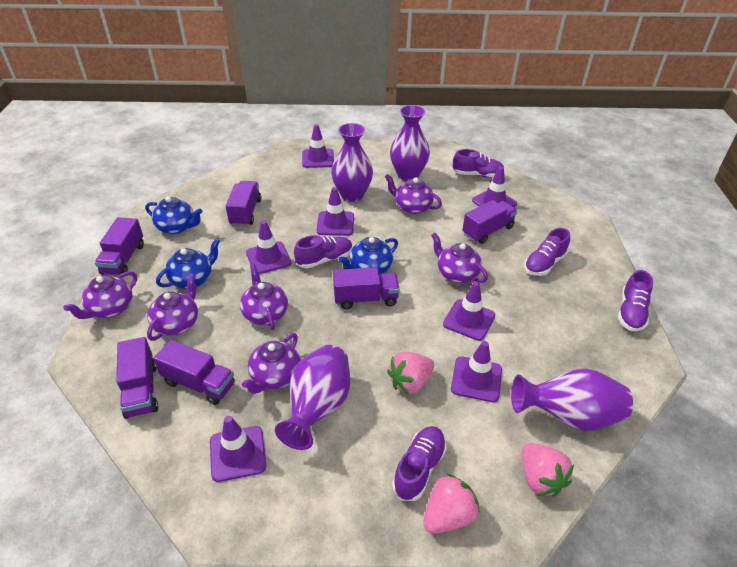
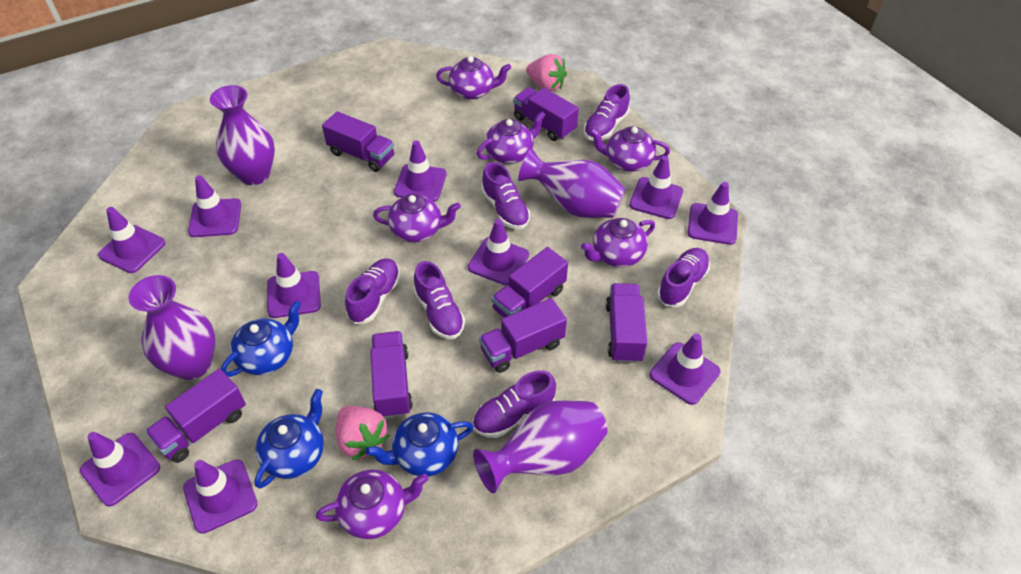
pink strawberry: [387,352,434,395] [423,474,480,534] [522,443,574,497] = 3 -> [336,406,390,460] [526,54,567,91] = 2
purple shoe: [294,235,353,269] [392,426,447,501] [452,149,505,177] [524,228,570,276] [618,270,653,331] = 5 -> [345,258,400,324] [413,261,465,339] [473,370,556,438] [481,162,530,229] [584,84,630,141] [657,248,710,307] = 6
purple traffic cone: [210,416,266,482] [246,220,292,274] [302,124,334,168] [317,187,354,236] [443,282,495,341] [451,341,502,402] [472,167,517,207] = 7 -> [80,432,160,506] [98,207,166,273] [183,459,257,534] [188,175,241,237] [267,253,321,318] [394,140,447,201] [468,219,529,286] [629,156,683,219] [650,333,720,405] [688,182,738,245] = 10
purple truck: [95,217,144,275] [117,337,158,419] [154,340,235,405] [226,181,261,226] [333,267,400,309] [462,200,517,244] = 6 -> [145,369,246,463] [322,111,394,172] [370,331,413,418] [479,298,567,373] [492,247,568,318] [513,87,579,141] [605,283,647,363] = 7

